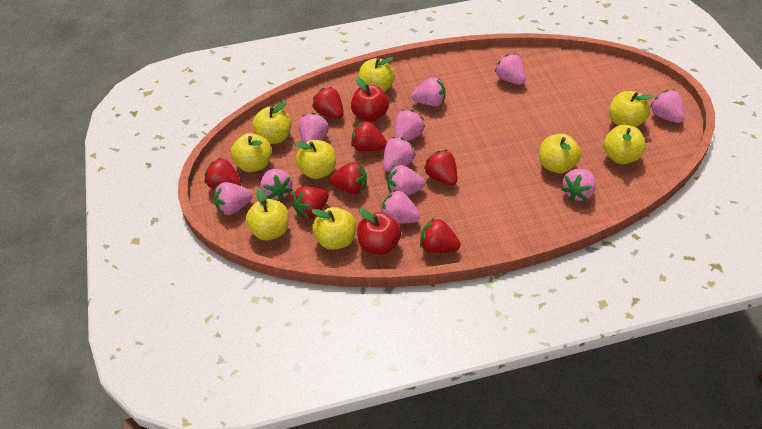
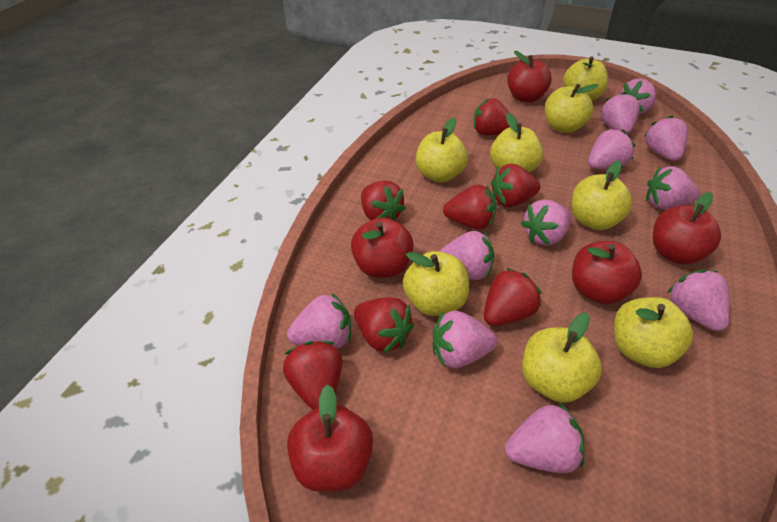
red apple: [351,77,389,122] [357,208,401,255] = 2 -> [287,384,373,492] [351,217,414,278] [507,51,552,103] [572,241,642,304] [653,192,721,265] = 5
yellow apple: [231,133,271,172] [245,188,289,240] [252,101,291,144] [294,140,336,179] [311,207,356,250] [359,57,395,92] [539,134,581,173] [603,125,646,164] [609,91,653,127] = 9 -> [403,251,469,316] [416,118,468,183] [490,113,543,173] [522,312,602,403] [545,84,598,133] [563,57,608,101] [572,160,632,230] [614,297,693,368] = 8

